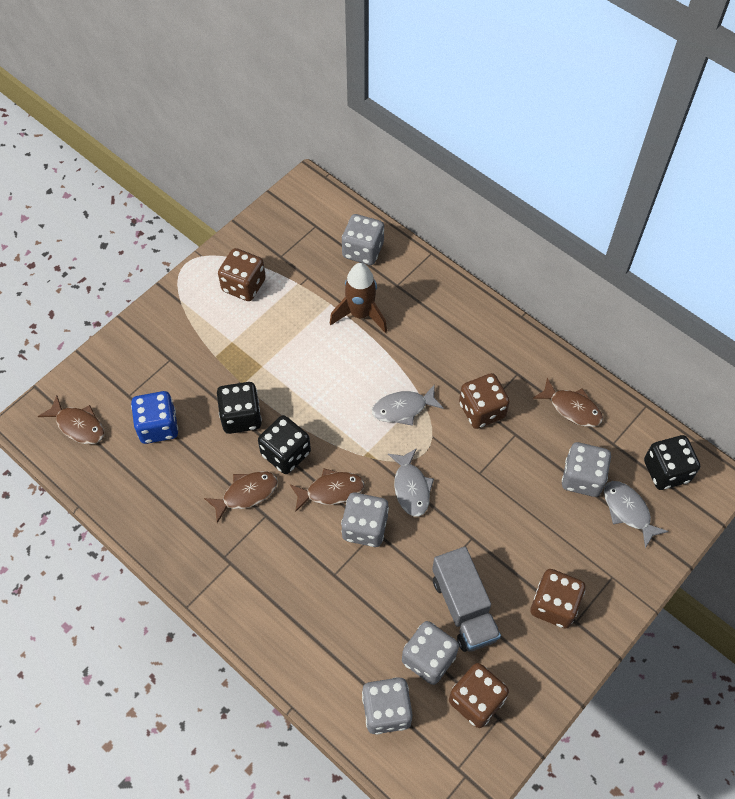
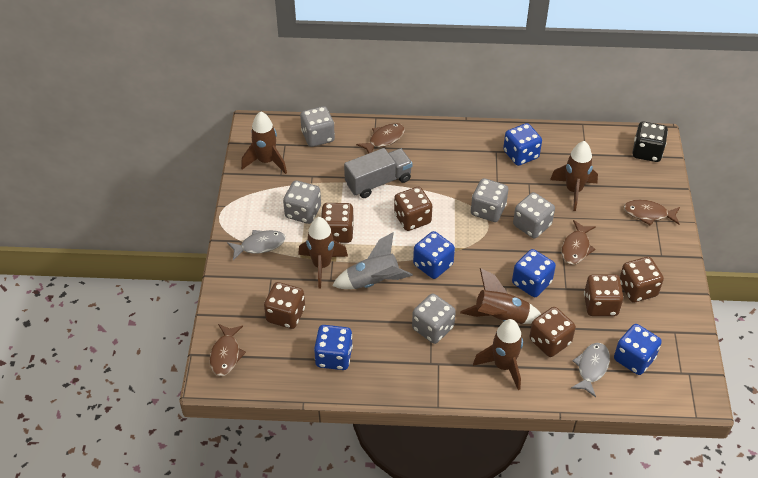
black dice: [217,382,262,434] [258,415,311,474] [644,435,700,490] = 3 -> [633,122,668,162] = 1
blue dice: [131,391,178,444] = 1 -> [314,325,353,370] [413,231,455,279] [503,123,542,166] [512,249,556,297] [614,324,662,375] = 5
brown dice: [218,248,266,301] [449,663,509,728] [459,373,510,429] [530,569,585,628] = 4 -> [264,282,305,329] [321,203,354,243] [394,187,432,231] [529,307,576,357] [584,274,624,316] [620,257,664,302] = 6
brown rocket: [330,263,387,333] = 1 -> [241,111,287,174] [298,217,348,288] [460,268,541,324] [473,319,523,390] [550,141,598,211] = 5
grey fish: [372,384,444,426] [388,448,434,517] [604,481,669,548] = 3 -> [227,230,285,260] [571,343,610,397] = 2
grey rocket: none = 0 -> [332,232,413,289] = 1

